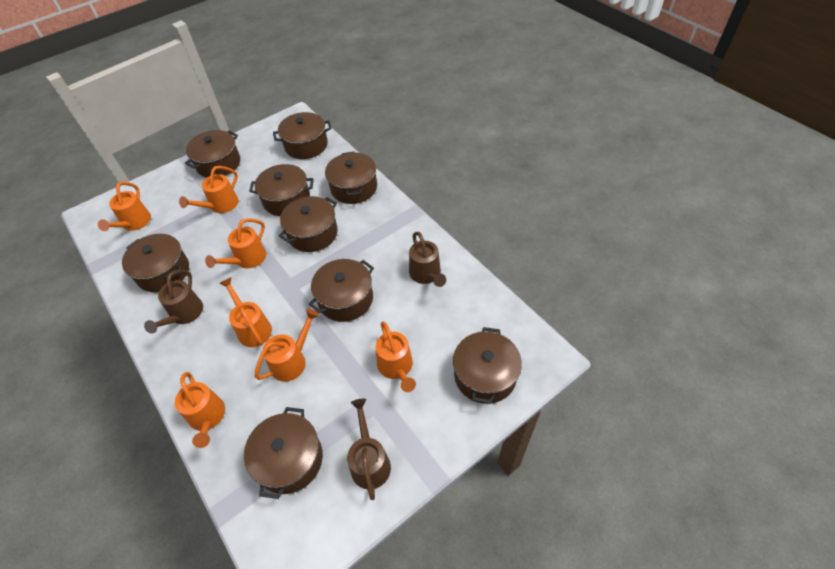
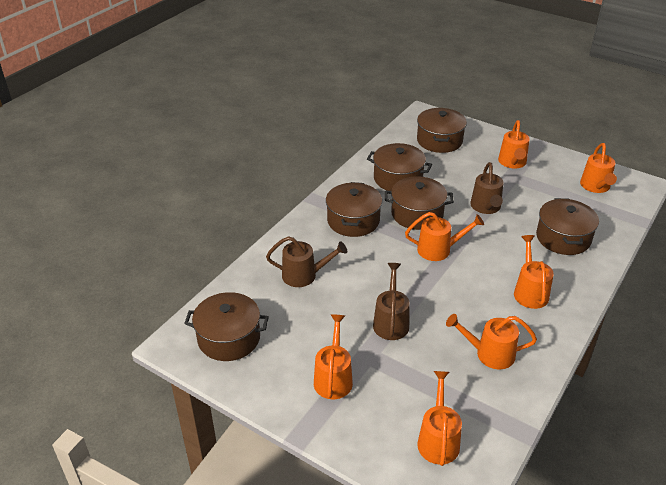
brown pot: [122,234,189,293] [185,130,240,178] [244,407,323,499] [249,164,314,216] [273,112,332,159] [279,196,338,252] [309,259,374,322] [325,151,377,204] [453,327,522,404] = 9 -> [184,292,269,361] [326,182,382,237] [367,143,432,191] [385,176,454,230] [417,108,467,153] [536,198,599,255] = 6

